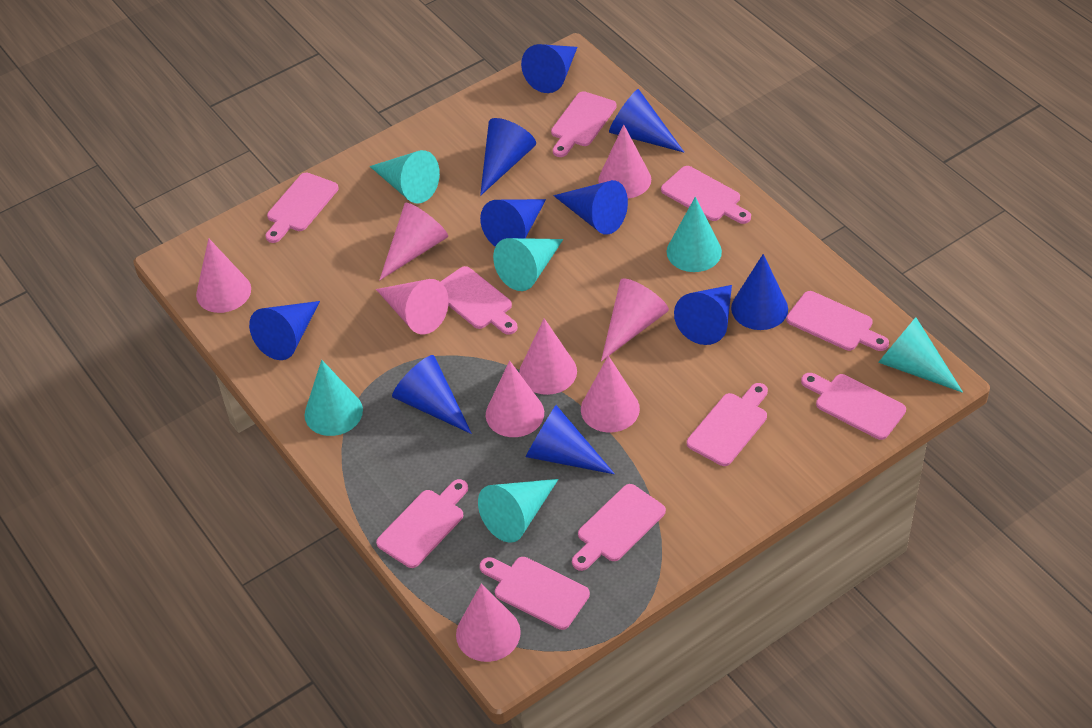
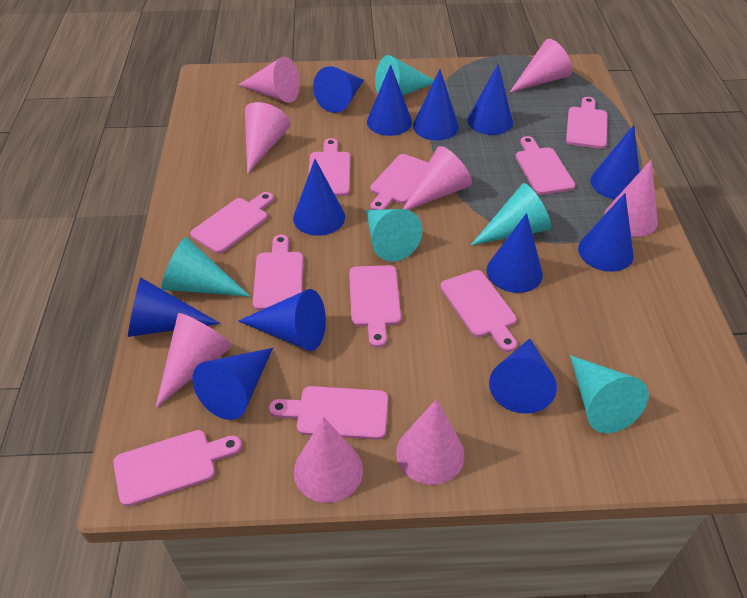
blue cone: [249,301,320,360] [392,355,472,434] [480,118,536,196] [480,199,546,247] [521,44,577,93] [526,405,615,474] [553,180,628,235] [609,89,684,152] [674,285,732,345] [731,254,788,330] = 10 -> [128,277,220,337] [192,348,273,420] [239,289,326,351] [293,159,345,236] [313,66,364,113] [367,64,412,136] [413,69,459,140] [467,64,513,135] [487,213,543,293] [489,338,557,414] [578,193,634,272] [590,125,639,199] = 12
pink cone: [196,238,251,313] [376,279,449,334] [380,203,448,280] [456,584,521,662] [486,361,544,437] [519,318,577,395] [581,355,640,433] [598,124,651,198] [601,278,669,361] = 9 -> [155,313,232,408] [238,57,300,103] [245,102,290,174] [294,417,363,503] [396,399,465,485] [403,146,472,210] [509,39,572,93] [604,160,658,237] = 8
turquoise cone: [304,360,363,436] [370,150,440,203] [478,479,558,543] [493,238,563,291] [667,197,722,272] [878,317,963,393] = 6 -> [162,237,250,297] [366,209,422,262] [375,55,434,95] [471,183,551,245] [570,355,649,433] = 5

